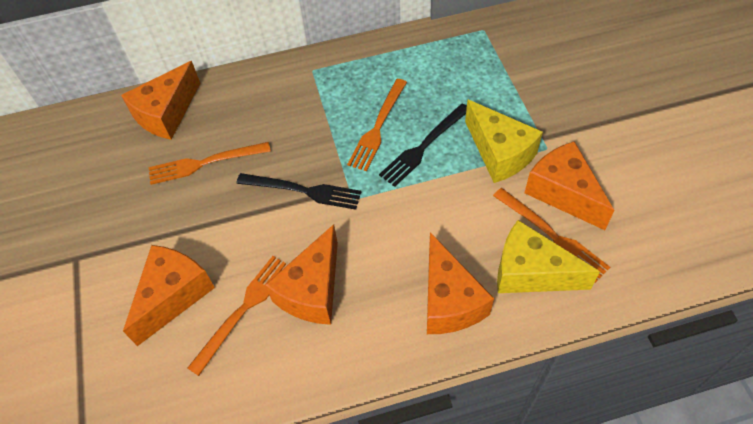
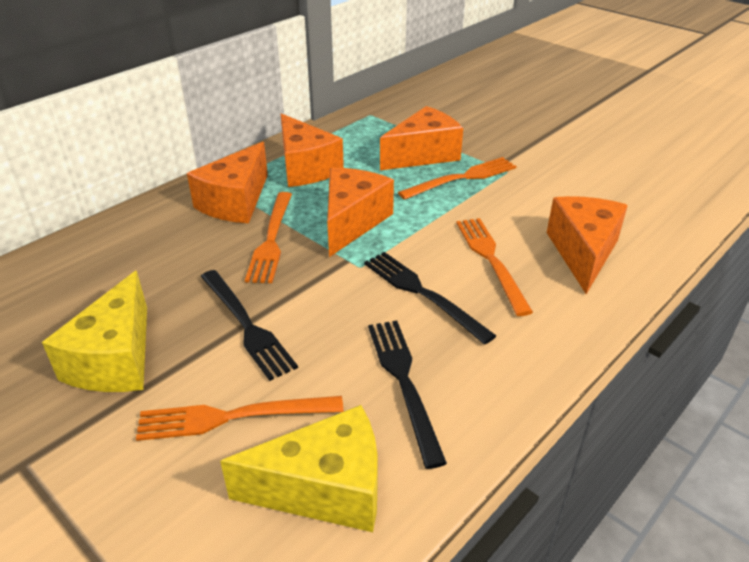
black fork: [236,173,361,210] [379,104,467,187] = 2 -> [201,270,298,381] [364,252,496,345] [368,320,447,469] = 3

